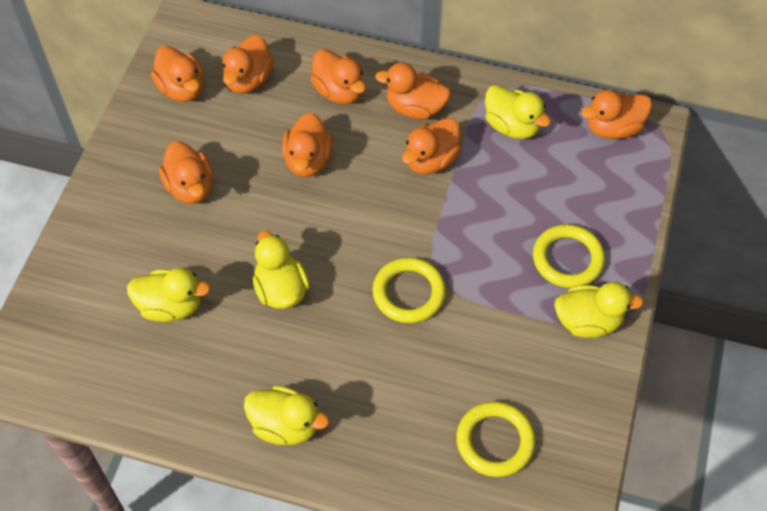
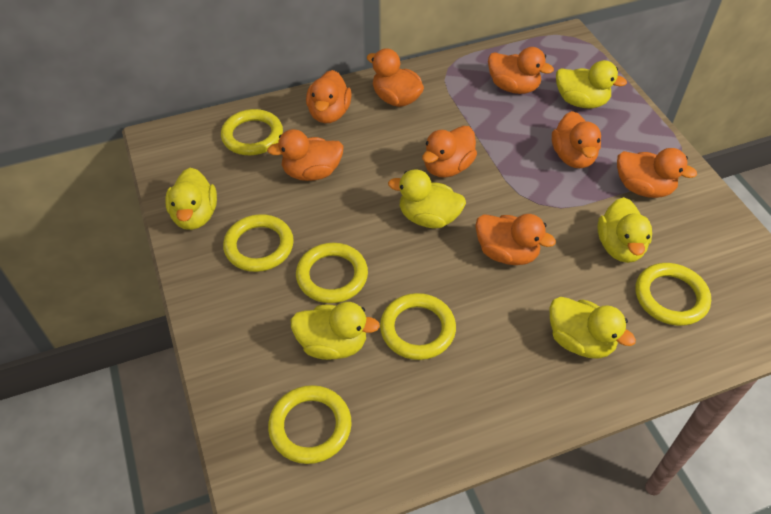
yellow duck: [127,268,210,322] [244,385,329,445] [253,230,310,309] [485,85,551,139] [554,282,644,338] = 5 -> [165,168,217,230] [291,302,380,360] [388,169,466,228] [549,297,636,359] [556,60,627,108] [597,197,652,263] = 6
yellow ring: [372,257,446,323] [456,402,536,477] [533,224,605,288] = 3 -> [221,109,283,155] [223,214,294,272] [268,385,352,464] [296,243,368,303] [380,293,456,360] [636,263,711,326] = 6

